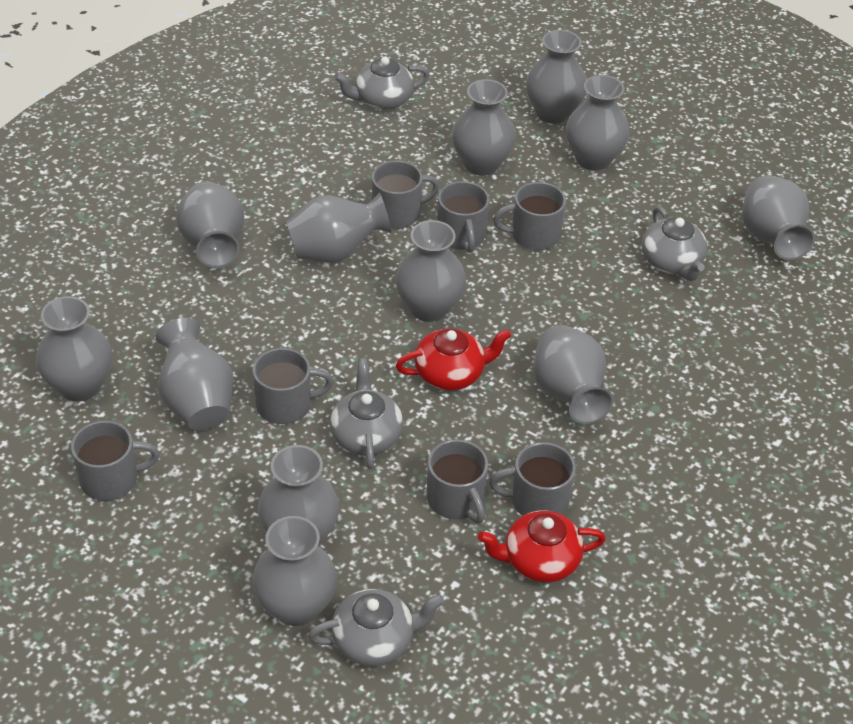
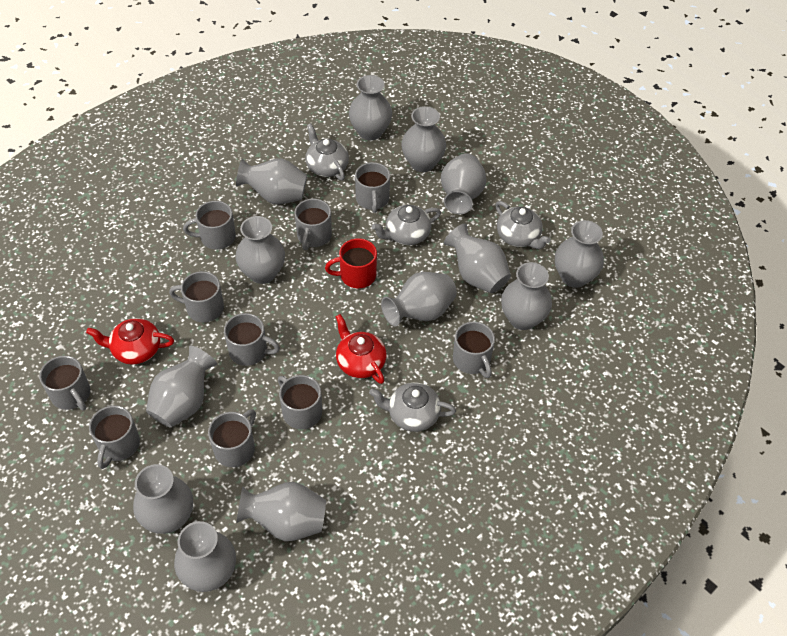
grey mug: [71,421,160,501] [253,348,334,424] [372,160,440,228] [427,439,488,524] [437,181,489,253] [489,442,576,516] [493,182,566,250] = 7 -> [39,356,90,411] [89,405,140,469] [169,271,224,323] [183,201,236,250] [208,409,256,467] [224,313,280,366] [278,375,322,429] [295,199,332,250] [355,162,390,213] [453,322,495,378] = 10
grey vase: [36,296,112,402] [155,318,233,430] [176,181,244,268] [252,516,337,626] [258,445,339,545] [286,192,391,263] [395,220,466,322] [452,79,516,176] [526,30,586,124] [534,325,614,424] [566,75,629,171] [742,175,815,260] = 12 -> [133,464,193,534] [146,346,217,428] [174,521,236,592] [235,216,285,284] [236,159,307,205] [236,482,326,541] [349,75,392,140] [381,272,457,327] [401,106,446,172] [441,153,486,214] [444,223,511,293] [501,262,552,330] [555,220,604,288] = 13
red mug: none = 0 -> [325,238,377,288] = 1

